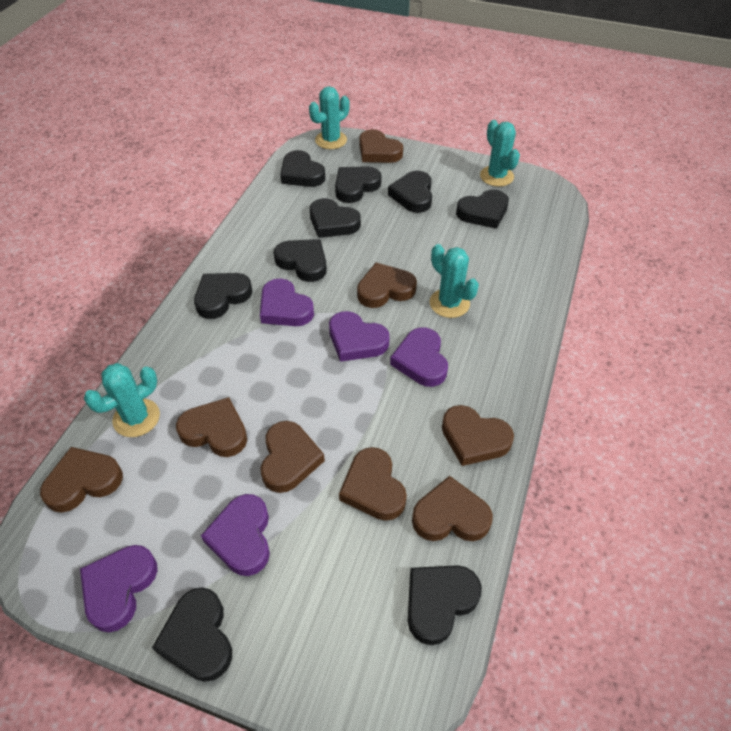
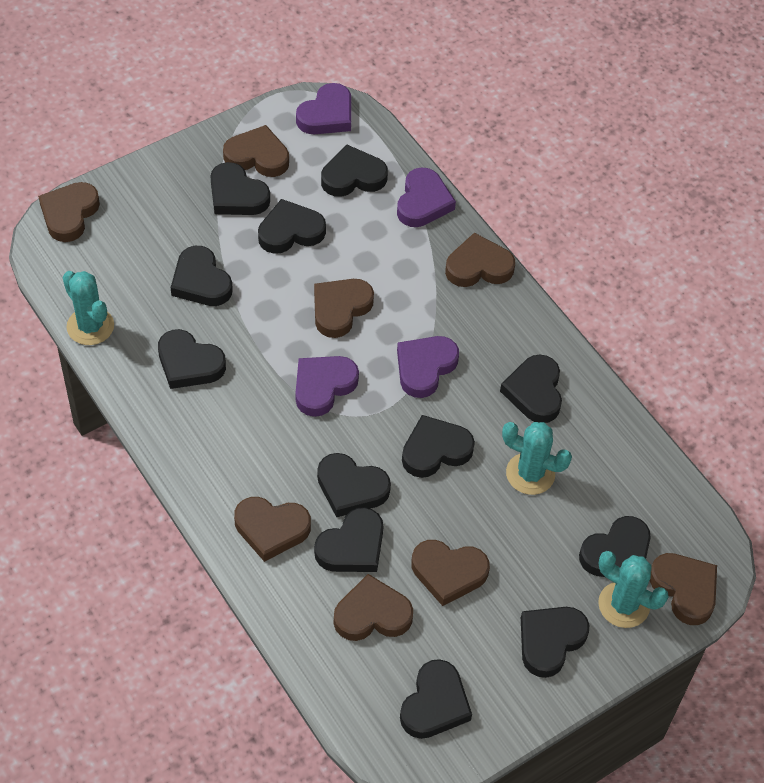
black heart: [152,587,232,682] [194,273,252,319] [273,239,327,282] [280,150,325,187] [310,198,361,238] [335,166,382,203] [388,171,432,213] [408,565,482,645] [456,189,509,229] = 9 -> [158,329,226,389] [171,246,233,306] [210,162,270,215] [258,199,326,254] [314,507,383,572] [317,453,391,517] [321,145,388,197] [400,659,472,739] [402,415,475,478] [500,355,562,423] [521,607,589,678] [579,516,651,577] = 12
purple heart: [80,545,158,632] [201,494,270,576] [260,278,314,326] [329,311,389,362] [390,327,448,387] = 5 -> [296,83,351,134] [296,356,359,417] [397,168,456,227] [397,336,459,398] = 4
turquoise cactus: [84,363,160,437] [309,86,350,149] [430,244,479,318] [480,120,520,187] = 4 -> [63,271,114,345] [502,422,572,495] [598,551,669,628] = 3

